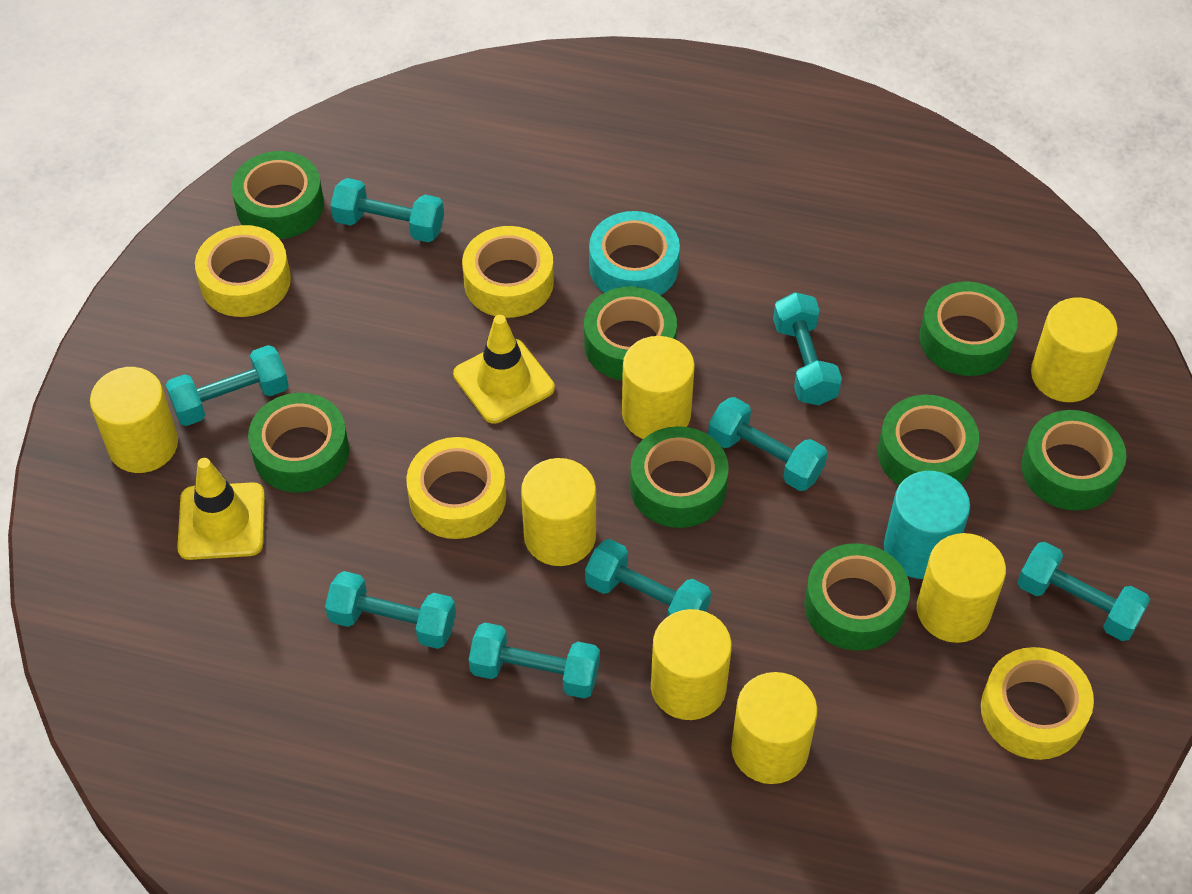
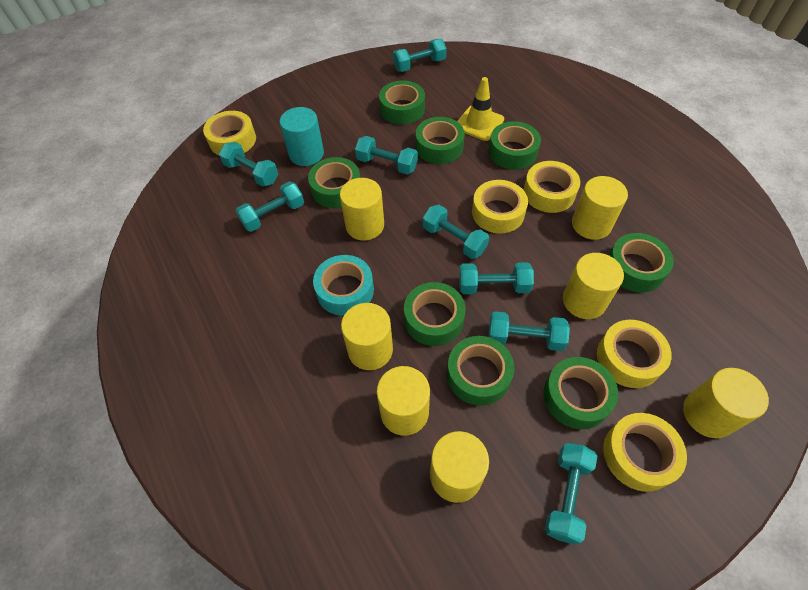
yellow tape: [195,225,291,317] [406,437,506,539] [462,226,554,318] [981,647,1094,760] = 4 -> [203,111,256,155] [472,180,528,234] [524,161,580,213] [597,320,672,388] [603,413,687,492] = 5
yellow traffic cone: [177,458,265,560] [453,315,555,424] = 2 -> [457,77,504,141] = 1

